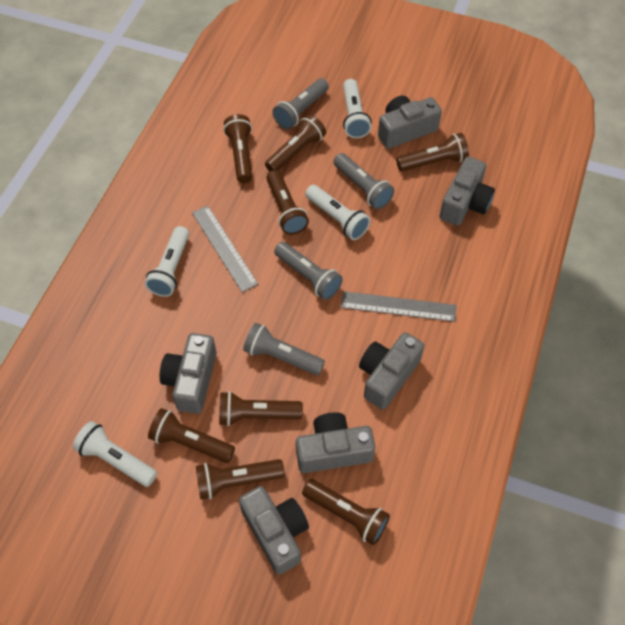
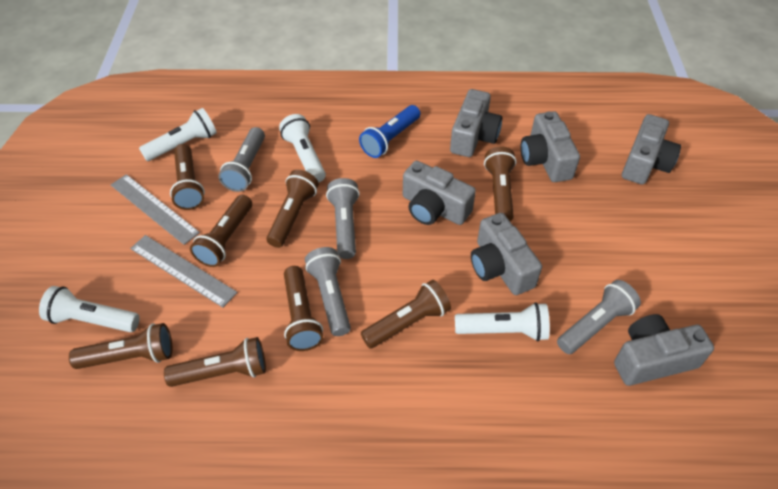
blue flashlight: none = 0 -> [359,105,420,158] = 1

